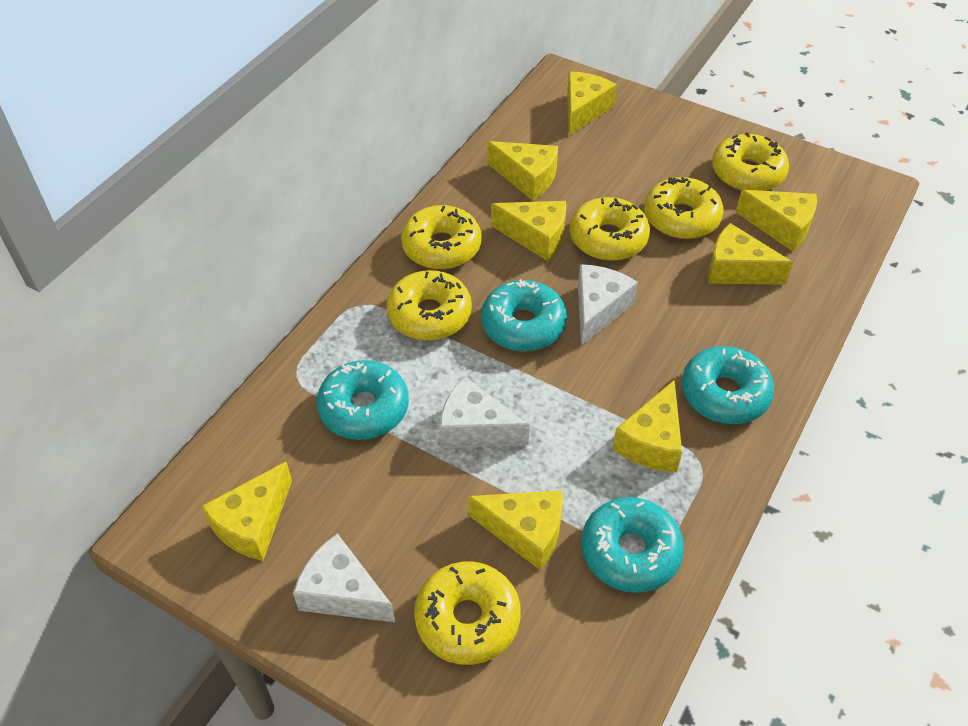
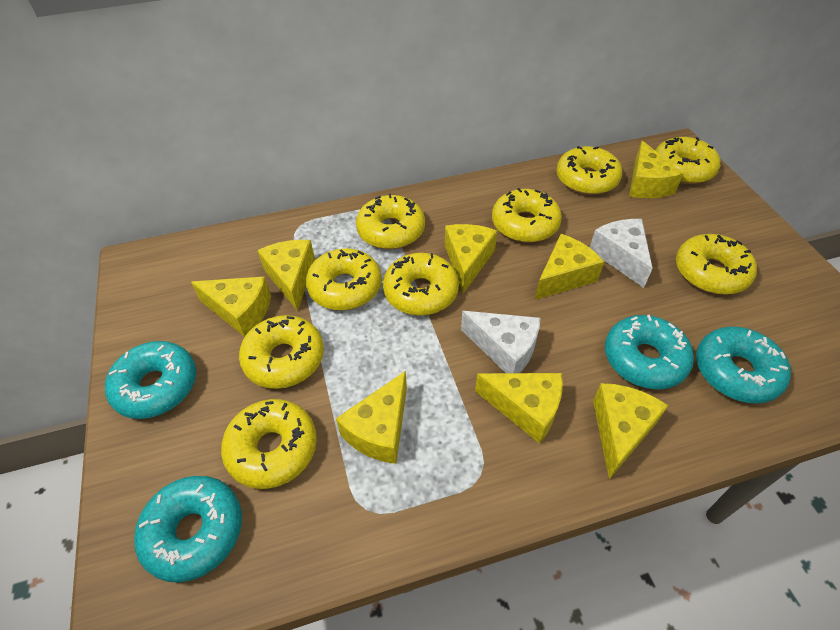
white cheese: [293,533,395,622] [440,377,530,448] [578,264,638,346] = 3 -> [461,311,541,373] [590,219,653,288] = 2
yellow donut: [386,270,472,341] [401,205,481,269] [414,562,521,665] [570,197,650,261] [644,177,724,239] [712,132,789,191] = 6 -> [221,399,317,489] [239,315,324,389] [306,249,382,310] [356,194,425,249] [383,253,459,316] [492,188,562,243] [556,146,623,195] [655,137,720,184] [676,234,757,295] = 9

